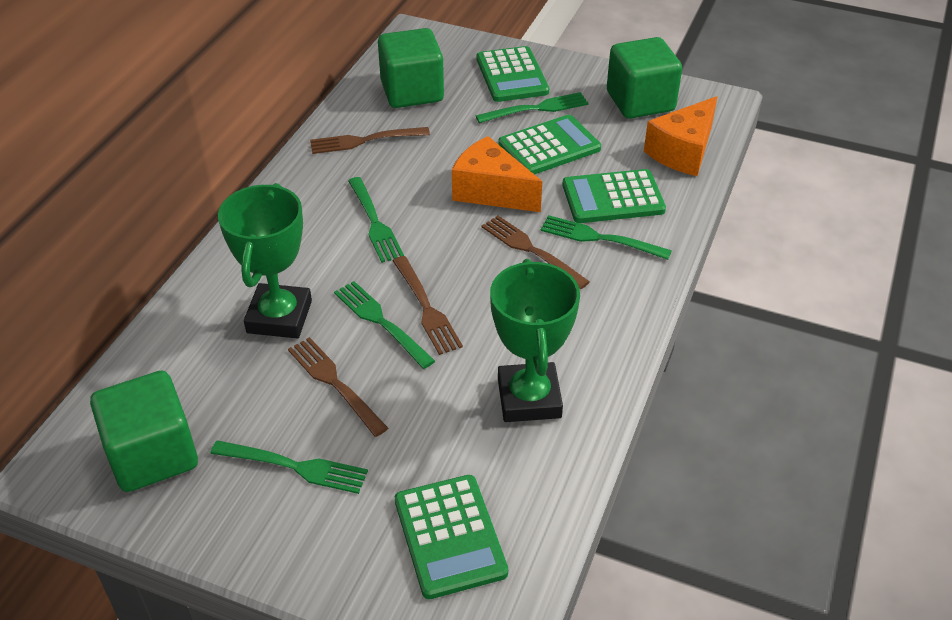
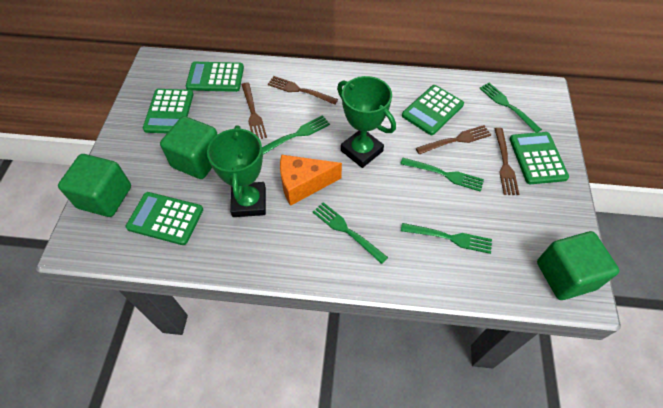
green calculator: [395,475,508,599] [477,46,549,102] [498,115,601,175] [562,169,666,223] = 4 -> [126,192,203,245] [143,89,194,133] [186,62,244,92] [402,85,464,135] [510,132,569,184] = 5
orange cheese: [452,136,542,212] [644,96,717,176] = 2 -> [280,155,342,206] = 1

